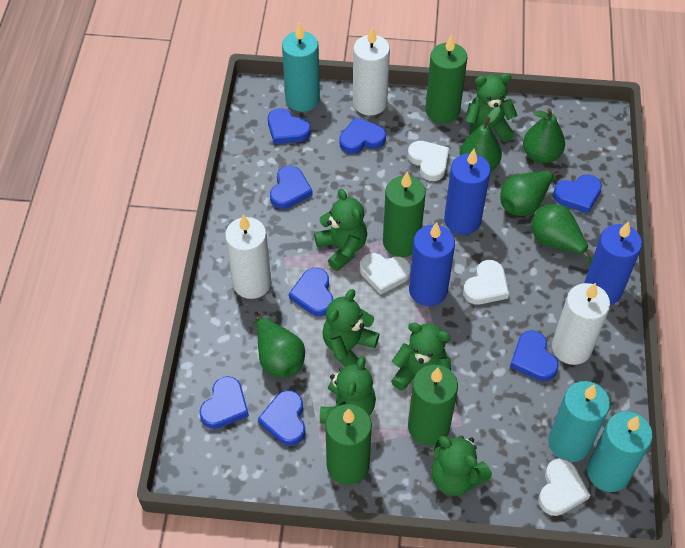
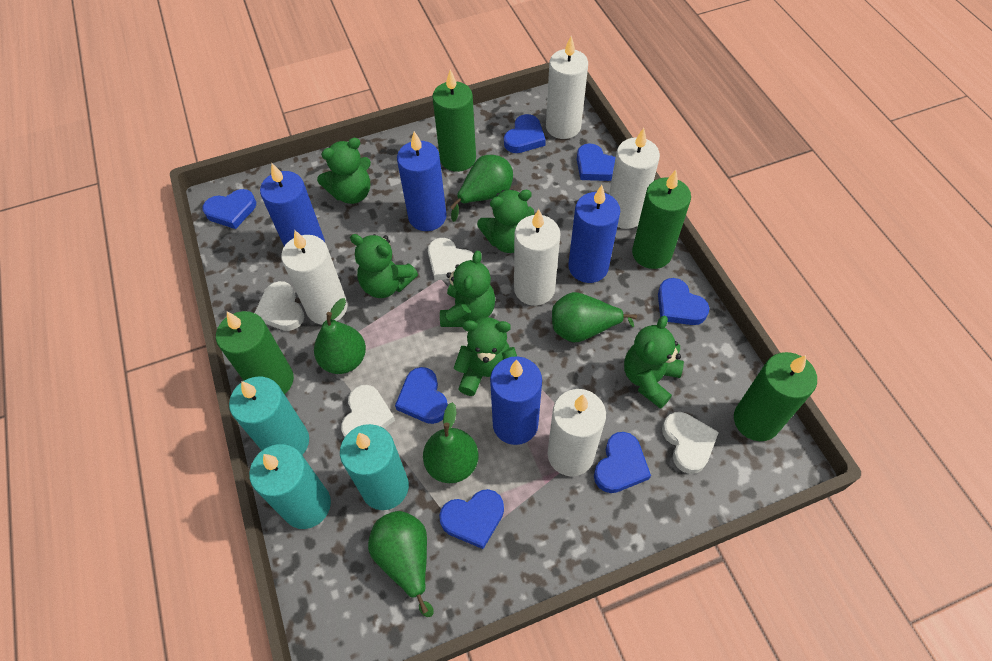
blue candle: [409,222,455,306] [444,149,491,235] [584,222,642,305] = 3 -> [260,163,325,246] [397,131,447,231] [490,356,542,445] [568,185,620,283] = 4
blue heart: [200,376,249,429] [258,390,305,446] [268,108,311,144] [270,166,313,209] [289,268,333,316] [339,117,386,154] [510,330,559,381] [553,175,602,214] = 8 -> [202,189,256,229] [395,367,448,424] [439,489,504,549] [504,114,546,153] [577,143,616,181] [594,432,651,493] [658,278,710,325] = 7
white candle: [225,215,271,299] [353,27,390,116] [552,283,610,365] = 3 -> [281,230,348,325] [514,209,561,306] [546,36,588,139] [547,389,606,476] [609,128,660,229] = 5

